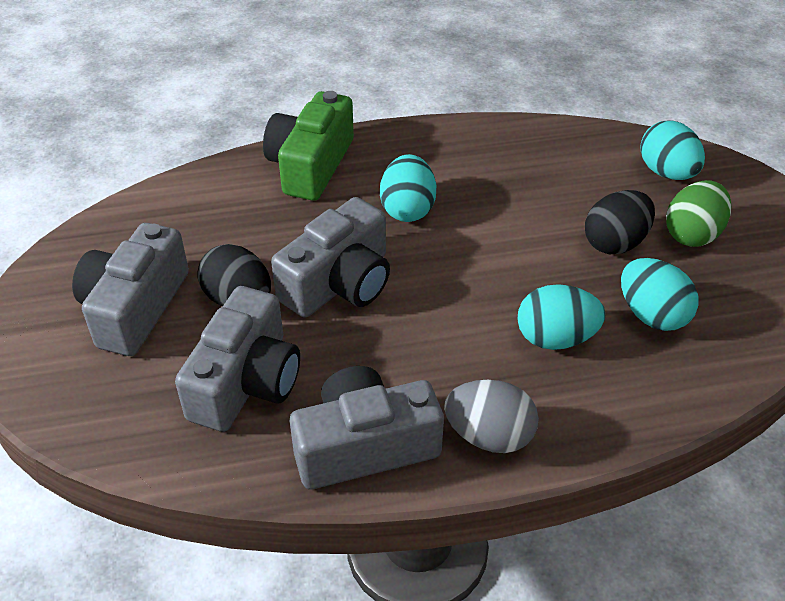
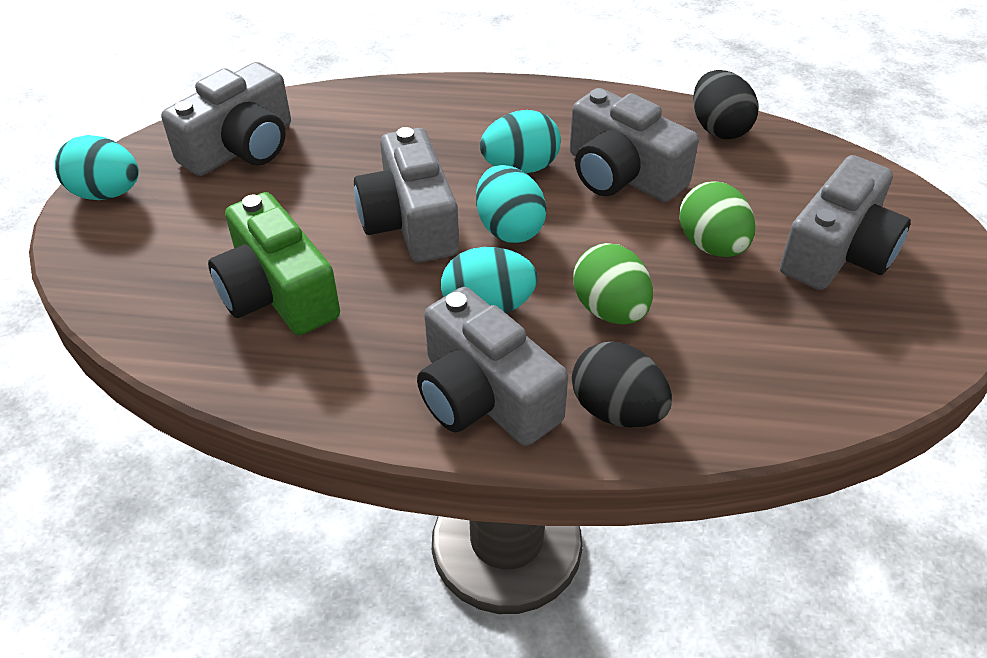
green egg: [666,180,731,247] = 1 -> [573,243,653,325] [679,181,755,257] = 2
grey camera: [72,223,189,356] [175,286,300,432] [271,197,390,317] [290,366,444,489] = 4 -> [161,62,291,176] [354,127,459,262] [417,287,568,446] [570,88,699,202] [780,155,911,290] = 5
grey egg: [444,380,539,453] = 1 -> none = 0

